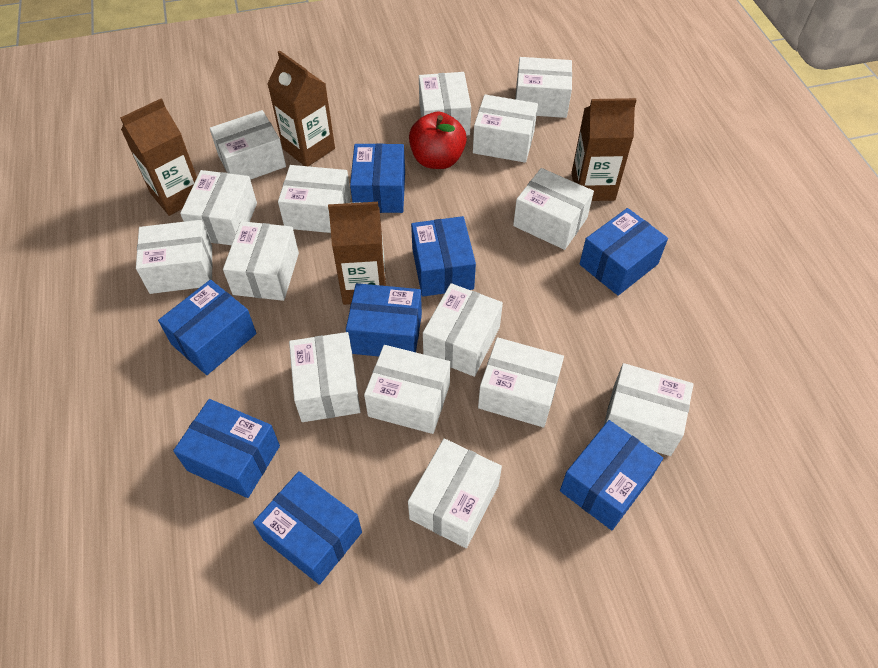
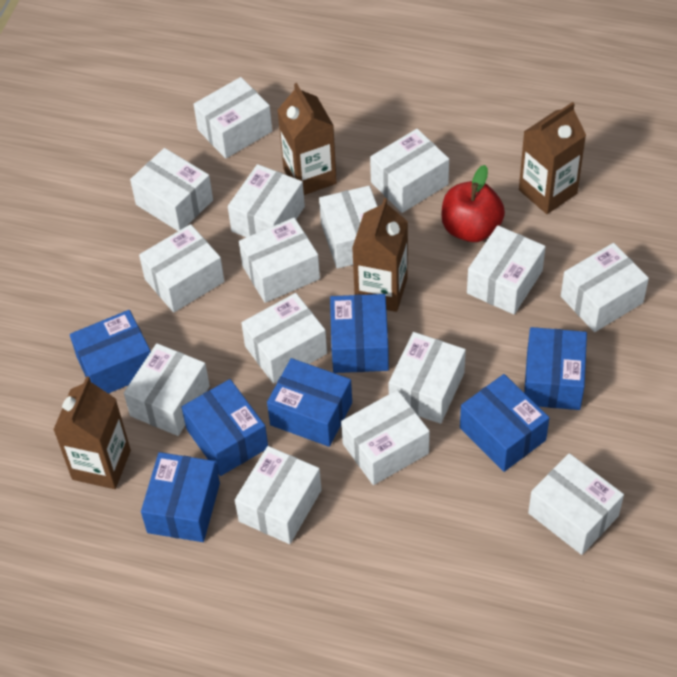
blue box: [158,280,257,375] [173,399,280,498] [253,471,362,585] [346,283,422,357] [350,143,405,213] [411,216,476,297] [560,420,663,530] [579,208,668,296] = 8 -> [70,310,151,394] [141,452,220,542] [181,379,268,476] [267,358,352,447] [330,294,389,373] [460,374,550,472] [524,327,587,410] = 7

